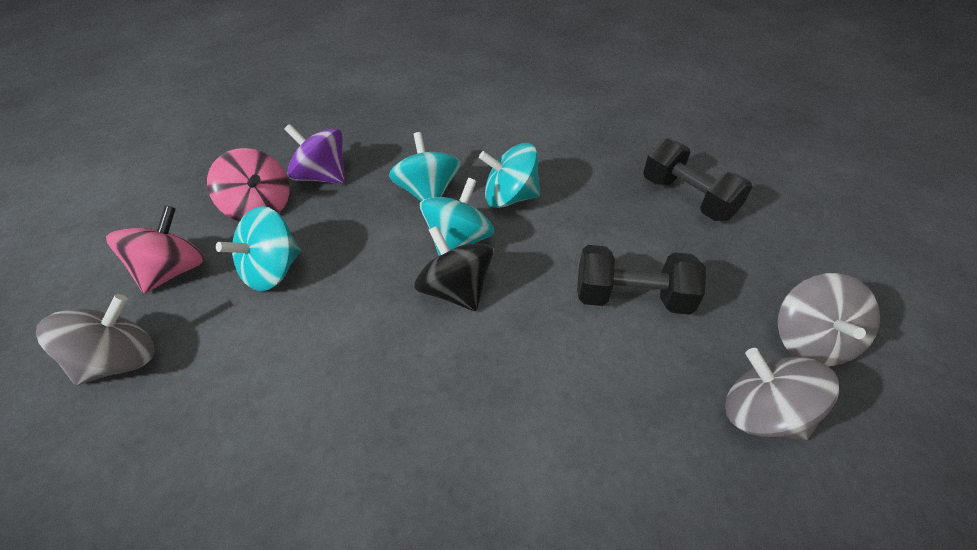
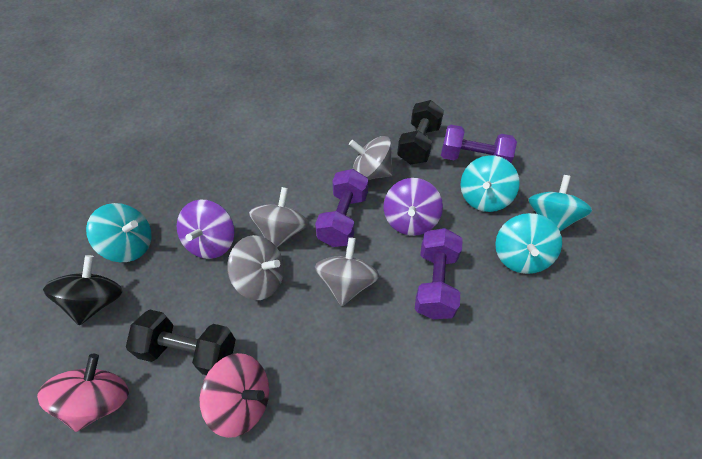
grey spinning top: [36,294,155,385] [725,348,839,440] [777,273,880,366] = 3 -> [227,235,284,300] [249,187,309,247] [315,237,380,306] [349,136,393,180] = 4
purple dumbbell: none = 0 -> [315,169,369,247] [415,228,463,319] [441,125,517,163] = 3
purple spinning top: [284,124,345,184] = 1 -> [177,200,234,259] [384,178,443,236] = 2

